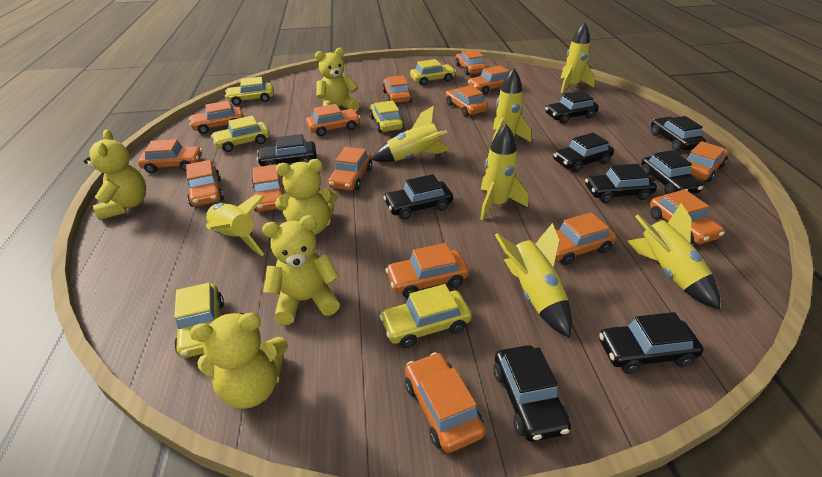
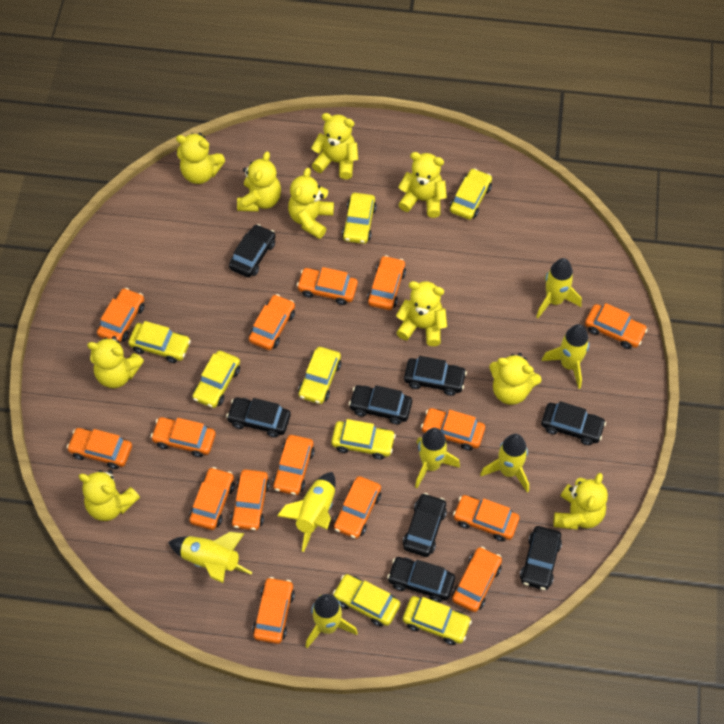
black car: [257,134,317,166] [384,174,453,219] [493,345,571,442] [545,91,599,124] [553,133,614,173] [585,164,657,203] [599,312,703,374] [641,150,703,194] [651,116,706,151] = 9 -> [226,397,291,438] [229,224,276,278] [349,385,412,425] [387,557,455,602] [403,493,447,557] [404,356,467,396] [520,526,562,590] [541,401,606,445] = 8
yellow car: [174,283,224,358] [211,116,270,152] [225,77,274,105] [369,100,404,133] [380,284,472,348] [410,59,456,86] = 6 -> [128,321,191,363] [192,351,240,408] [298,347,341,404] [331,419,396,460] [333,574,400,627] [342,193,377,244] [403,596,472,645] [450,168,492,220] = 8
yellow teddy bear: [84,130,146,220] [190,313,288,409] [262,215,340,325] [275,159,338,235] [315,48,360,111] = 5 -> [79,470,140,521] [87,336,144,388] [176,133,225,184] [237,151,281,212] [288,168,334,239] [311,113,358,179] [396,281,447,346] [398,152,447,218] [489,353,542,405] [553,473,608,530] = 10

